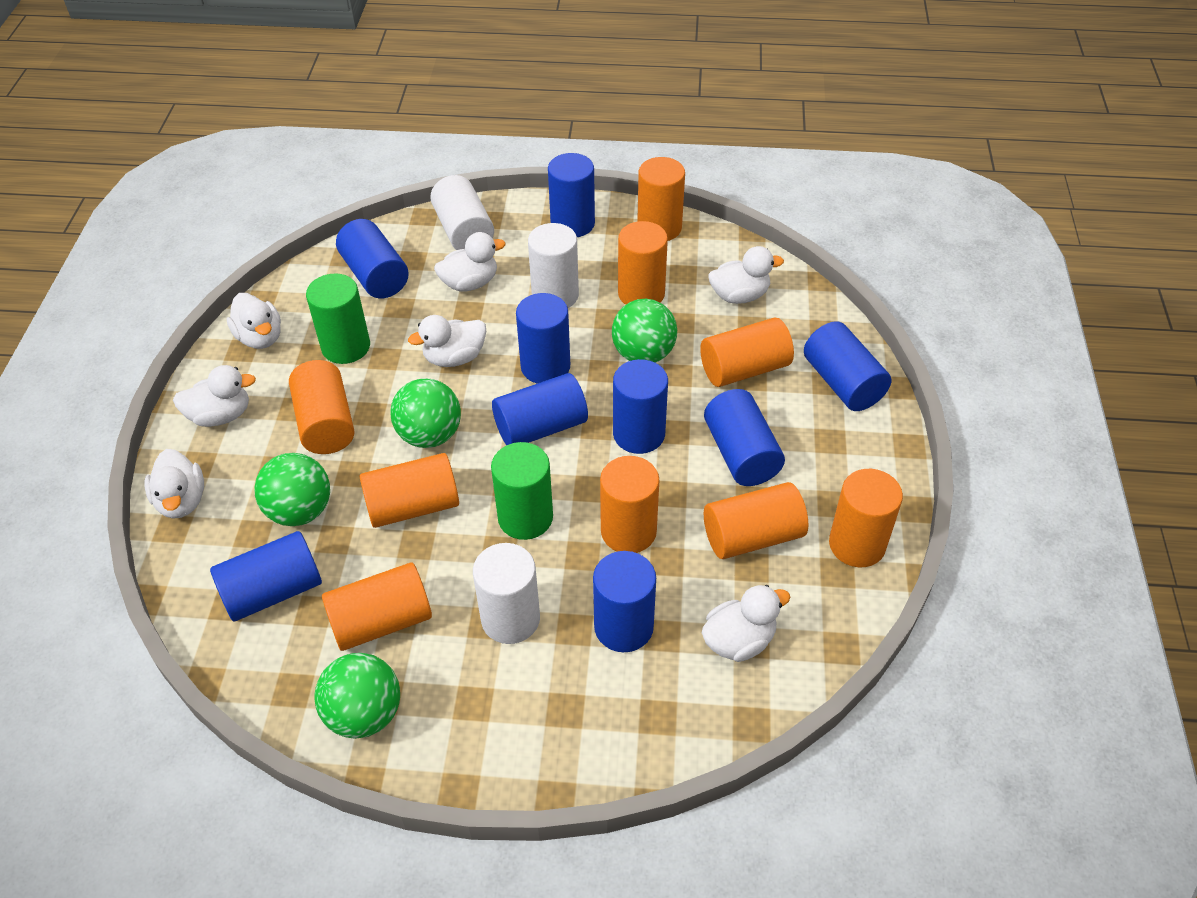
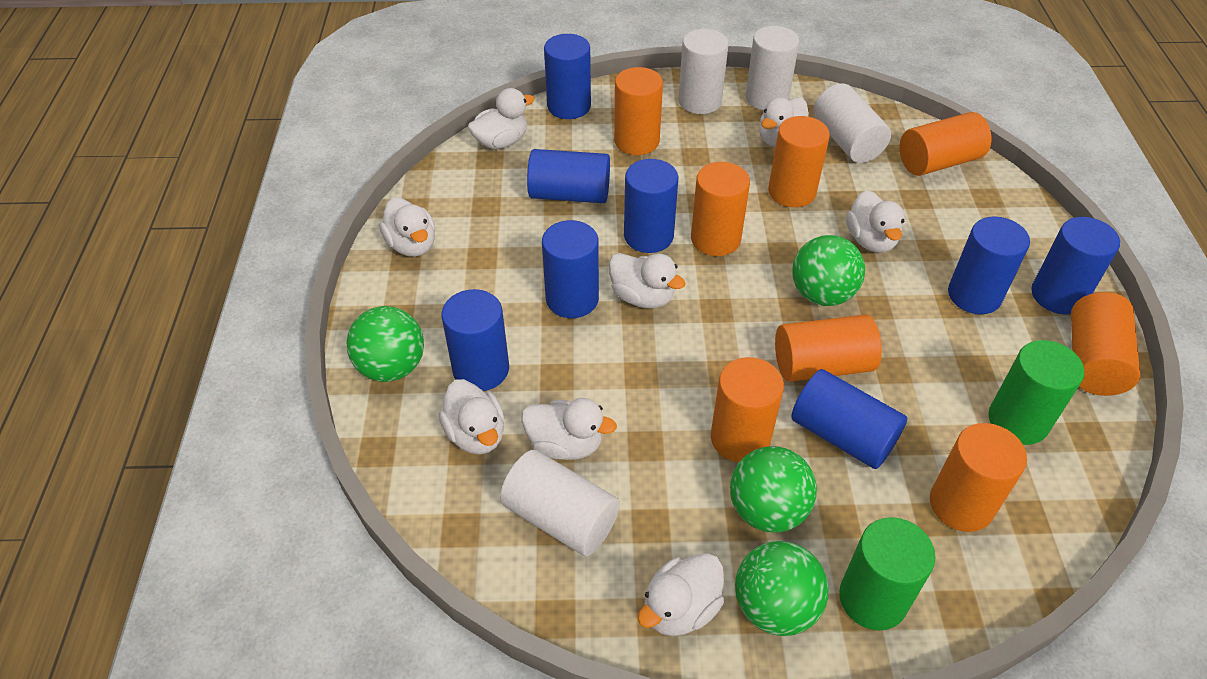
blue cylinder: [210,531,322,622] [336,219,409,298] [492,373,588,445] [516,293,570,384] [548,153,595,237] [593,551,656,652] [613,359,668,454] [704,389,785,486] [804,321,891,411] = 9 -> [441,289,509,391] [527,149,610,203] [542,220,599,318] [544,34,591,119] [624,159,678,253] [791,369,907,469] [948,216,1030,314] [1031,217,1120,315] = 8
orange cylinder: [289,360,355,454] [322,563,432,651] [360,453,459,528] [600,456,659,553] [618,221,668,305] [637,157,685,241] [700,317,794,387] [704,482,808,559] [829,469,903,567] = 9 -> [614,67,663,155] [691,162,750,256] [711,357,784,463] [768,116,830,207] [775,314,882,382] [900,112,991,176] [930,423,1027,532] [1071,292,1140,396] = 8
white cylinder: [430,175,494,250] [473,543,540,644] [528,223,579,308] = 3 -> [500,450,620,556] [678,29,729,114] [745,26,799,110] [813,83,891,163] = 4
white duck: [145,449,204,519] [173,365,256,427] [227,293,281,349] [408,315,486,367] [434,232,506,292] [702,585,791,662] [708,246,784,304] = 7 -> [379,197,435,257] [438,379,505,455] [468,88,535,149] [521,398,617,460] [609,253,686,308] [638,553,724,636] [759,97,809,147] [846,190,905,253] = 8

